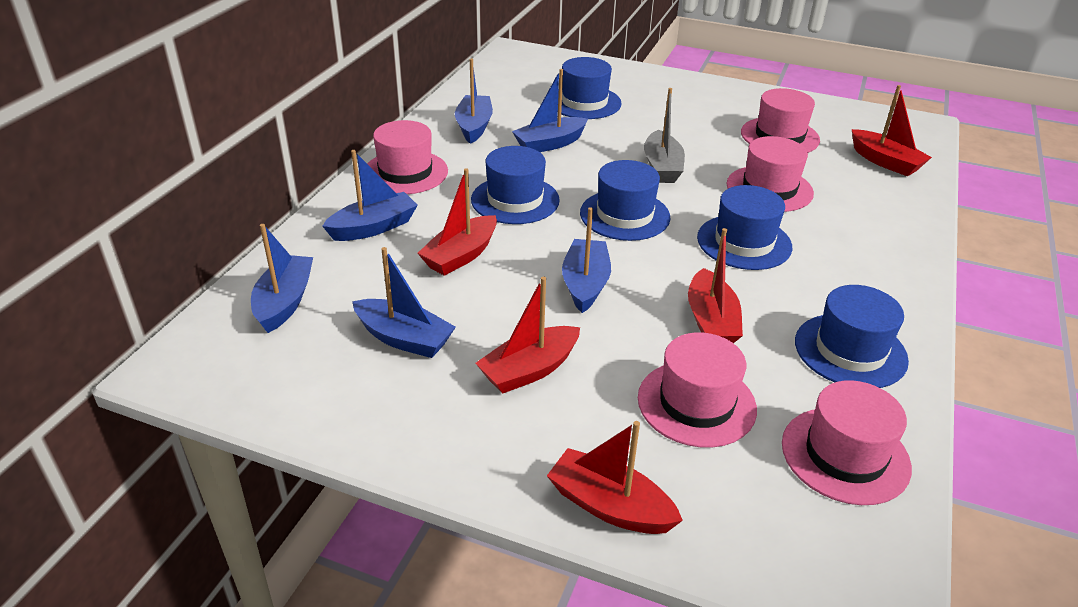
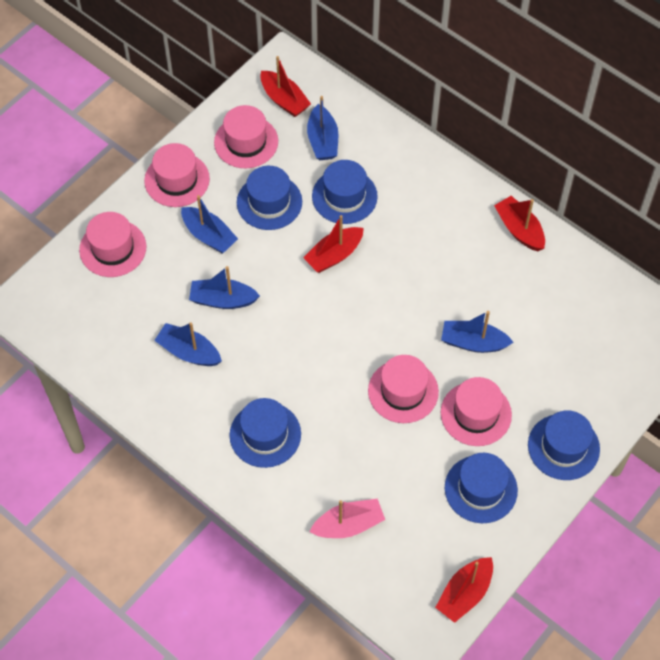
blue boat: [251,224,313,333] [322,150,418,241] [352,247,456,358] [455,58,493,144] [512,69,588,152] [562,207,611,313] = 6 -> [154,322,222,366] [181,195,238,254] [189,266,260,309] [307,96,338,160] [441,311,513,353] = 5
grey boat: [644,88,685,183] = 1 -> none = 0
pink boat: none = 0 -> [310,499,385,538] = 1
red boat: [418,168,497,276] [476,276,580,394] [547,421,683,534] [688,228,743,343] [852,85,932,176] = 5 -> [260,56,311,117] [303,215,364,273] [435,557,493,623] [494,196,545,251] = 4

